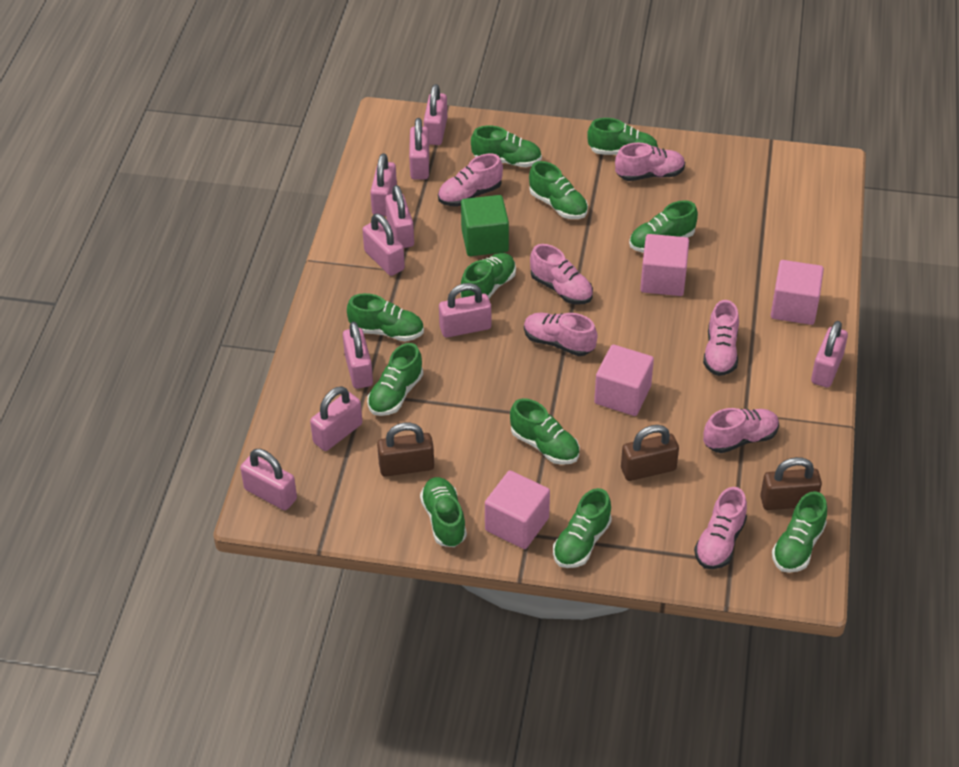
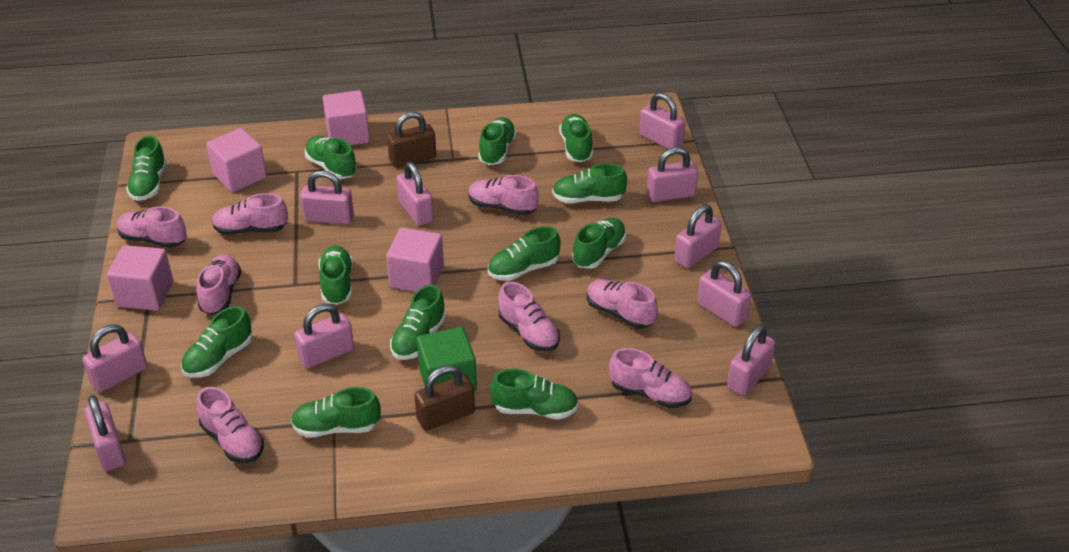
brown padlock: [377,423,434,477] [621,425,679,481] [760,457,822,510] = 3 -> [387,112,436,168] [414,365,475,431] = 2
green shoe: [347,293,424,341] [367,343,423,416] [420,477,467,547] [461,253,516,298] [471,126,542,167] [510,398,579,465] [529,161,588,219] [553,488,612,568] [587,118,658,155] [629,200,698,253] [772,491,827,573] = 11 -> [126,136,167,201] [181,306,252,378] [291,387,381,437] [305,136,357,179] [318,246,353,305] [390,285,446,360] [478,117,517,165] [488,226,561,281] [490,369,578,419] [552,163,627,203] [559,114,593,162] [572,218,626,269] = 12
pink shoe: [438,154,503,206] [524,313,597,356] [530,244,593,305] [615,143,685,181] [694,487,747,569] [703,300,739,376] [703,408,779,453] = 7 -> [117,207,187,248] [196,254,241,315] [197,387,264,463] [212,193,288,235] [468,175,539,215] [498,282,560,352] [587,279,658,329] [609,348,692,408] = 8

